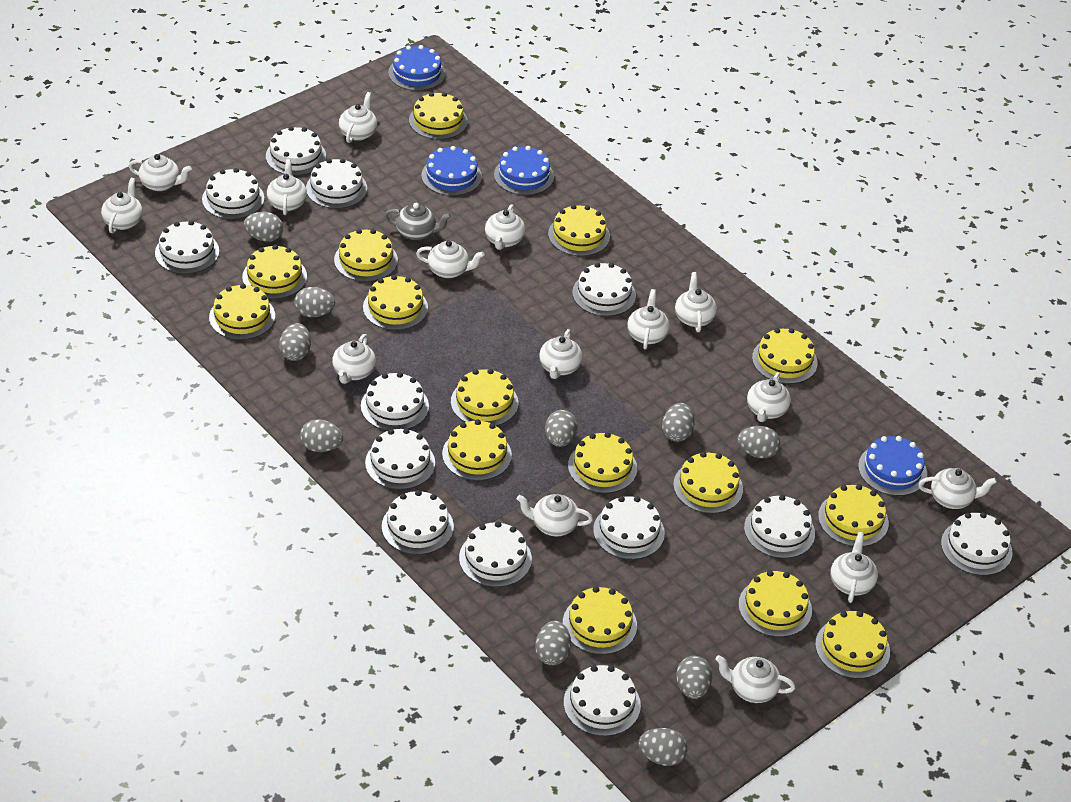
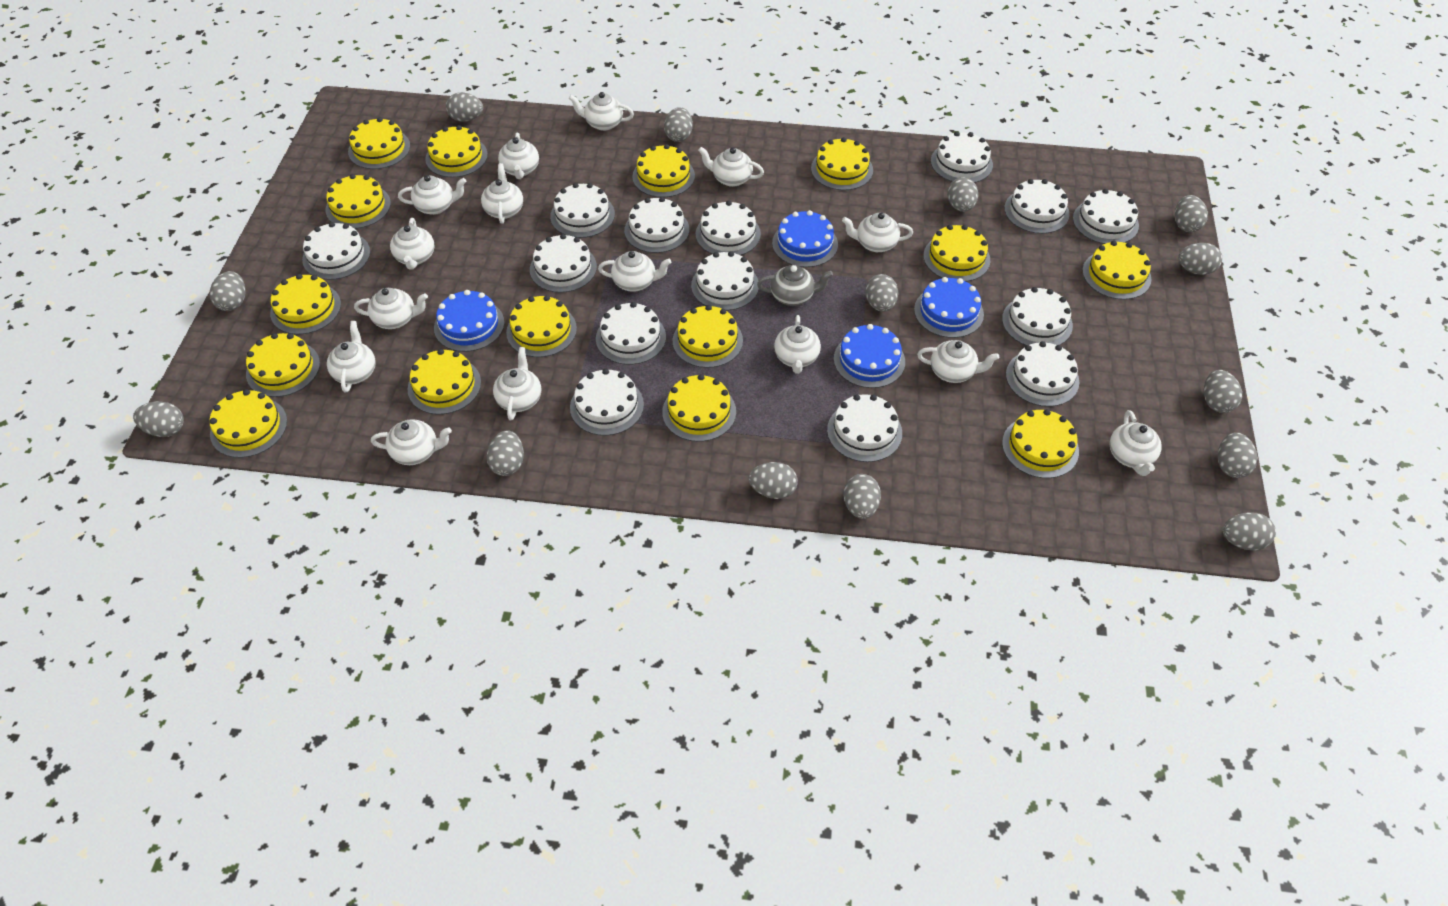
grey egg: [244,212,283,242] [279,323,311,361] [294,287,335,317] [300,419,343,452] [535,621,571,665] [545,410,578,447] [638,728,688,766] [662,403,695,442] [676,656,712,699] [737,426,780,458] = 10 -> [133,401,184,437] [210,271,246,311] [446,92,483,122] [487,431,524,476] [664,107,693,142] [749,462,798,499] [843,474,881,519] [865,274,898,312] [947,177,978,212] [1175,195,1208,232] [1178,243,1222,275] [1204,370,1242,413] [1218,432,1258,478] [1223,512,1276,550] = 14
white cake: [155,220,219,274] [202,168,264,219] [266,126,326,176] [306,158,367,209] [361,372,429,431] [365,428,435,489] [382,490,454,555] [459,522,532,587] [564,665,641,736] [572,263,636,316] [593,496,665,560] [744,495,815,558] [941,512,1012,576] = 13 -> [302,222,370,280] [530,234,597,293] [550,183,615,238] [570,369,644,436] [596,302,666,365] [624,197,689,253] [691,251,759,311] [696,201,761,255] [827,394,902,462] [931,132,993,183] [1002,287,1073,346] [1004,179,1070,234] [1006,341,1079,407] [1073,189,1139,244] = 14

